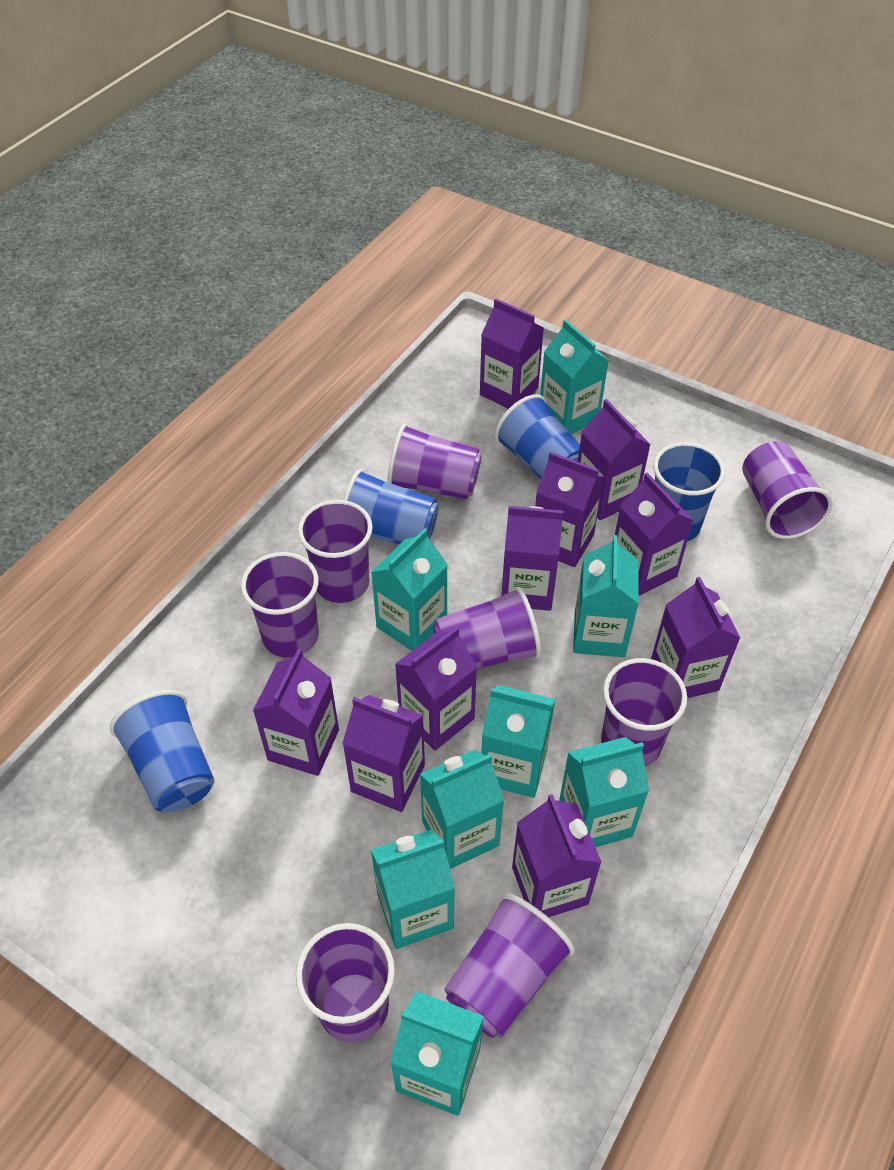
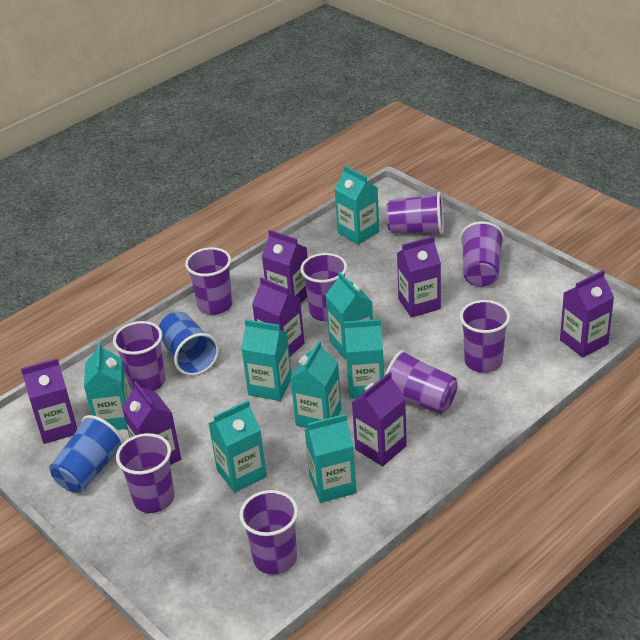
blue cup: [110,690,215,812] [343,469,439,545] [495,394,580,480] [653,442,725,541] = 4 -> [49,415,124,493] [159,312,219,376] = 2
purple carton: [253,649,339,776] [342,695,425,812] [395,627,477,751] [480,298,544,409] [502,506,563,611] [512,794,602,917] [535,451,604,567] [578,399,651,520] [615,473,694,596] [651,577,740,698] = 10 -> [21,358,77,444] [122,381,181,465] [252,277,304,356] [262,230,308,303] [351,372,407,466] [397,236,441,318] [560,270,614,358] = 7
purple cup: [241,552,319,658] [296,923,395,1043] [298,500,373,603] [387,424,482,499] [433,587,541,669] [444,893,575,1038] [601,658,687,767] [742,441,833,539] = 8 -> [113,321,166,391] [116,433,175,513] [185,247,232,315] [239,490,298,574] [300,253,347,322] [385,350,458,414] [386,192,444,235] [460,221,504,287] [460,300,510,373] = 9

